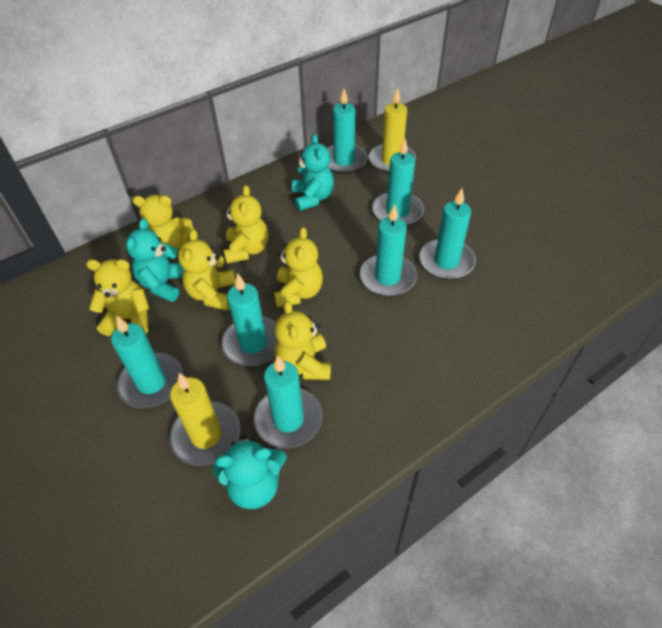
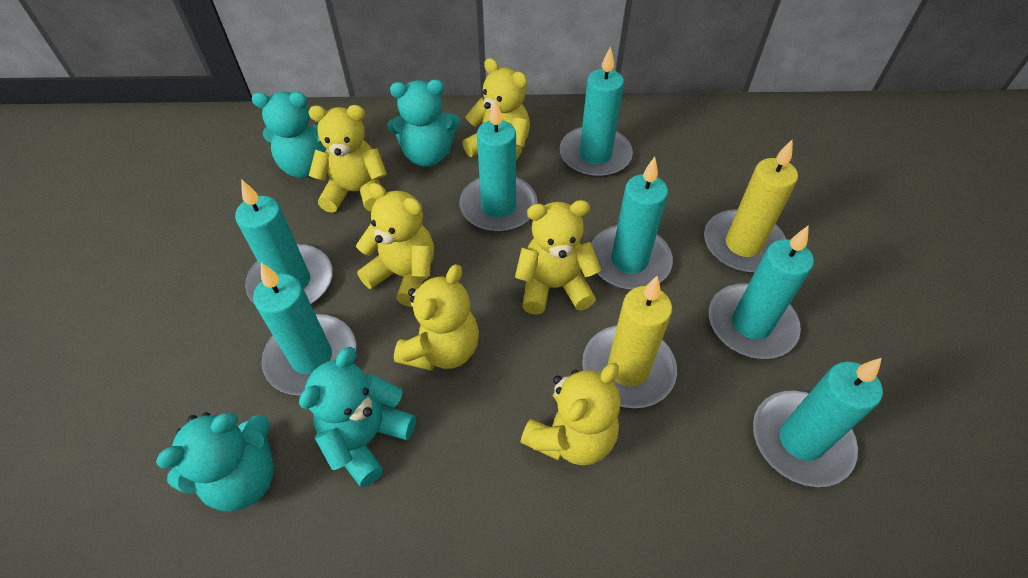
turquoise teddy bear: [126,218,184,302] [212,435,287,509] [292,134,334,211] = 3 -> [156,412,274,512] [252,91,327,178] [299,347,416,487] [387,79,460,167] = 4

